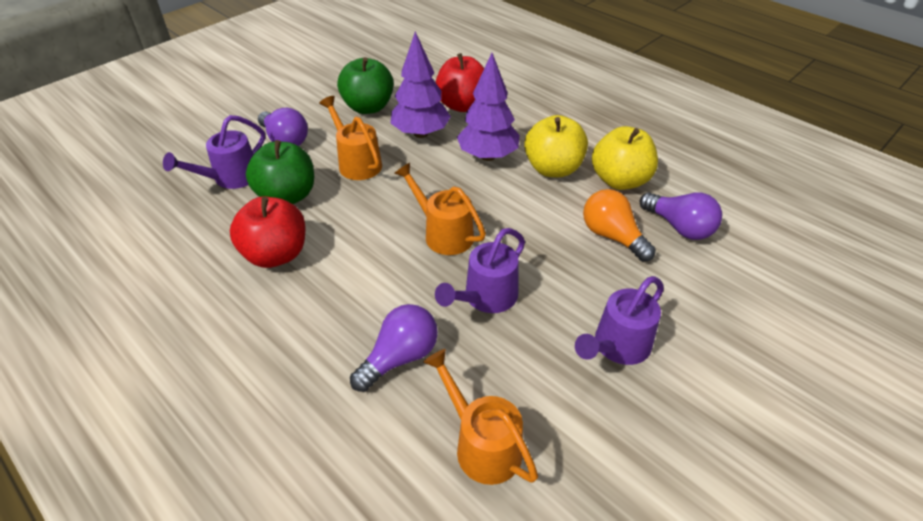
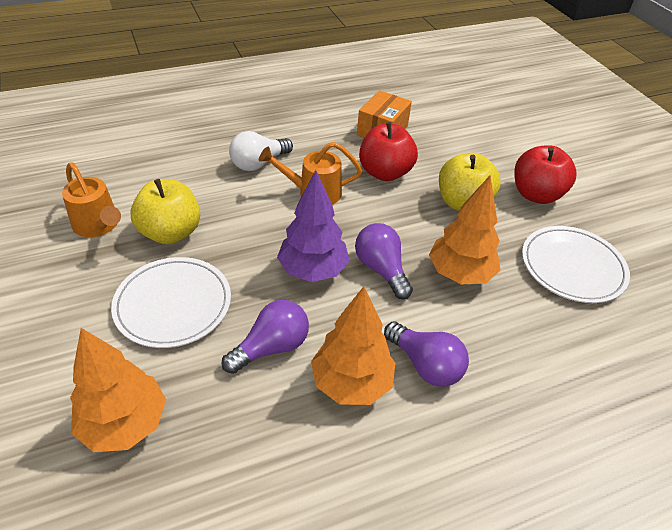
green apple: [246,140,314,204] [337,57,394,114] = 2 -> none = 0
orange box: none = 0 -> [357,90,412,138] = 1
orange light bulb: [583,189,656,261] = 1 -> none = 0
orange tree: none = 0 -> [70,328,166,452] [311,286,395,405] [429,176,501,284] = 3
orange watering can: [319,96,382,180] [394,163,486,255] [423,349,538,485] = 3 -> [62,163,121,237] [259,142,362,205] = 2
purple tree: [390,32,451,138] [457,53,520,161] = 2 -> [277,170,350,282] = 1
purple watering can: [163,115,265,189] [435,228,525,313] [575,276,664,365] = 3 -> none = 0
white light bulb: none = 0 -> [229,131,293,171] = 1
white plate: none = 0 -> [111,257,231,348] [522,226,630,303] = 2

